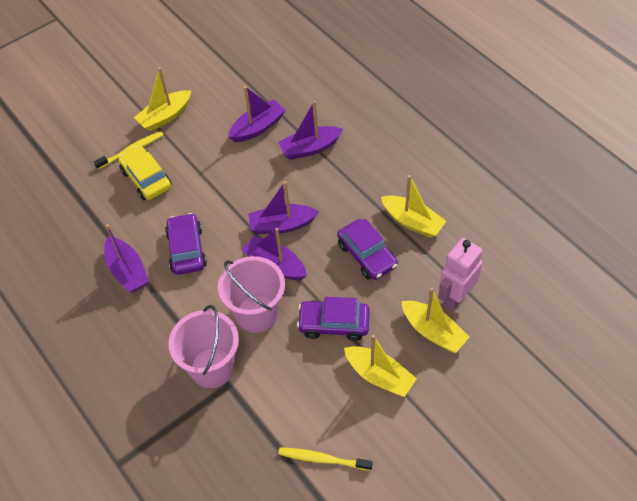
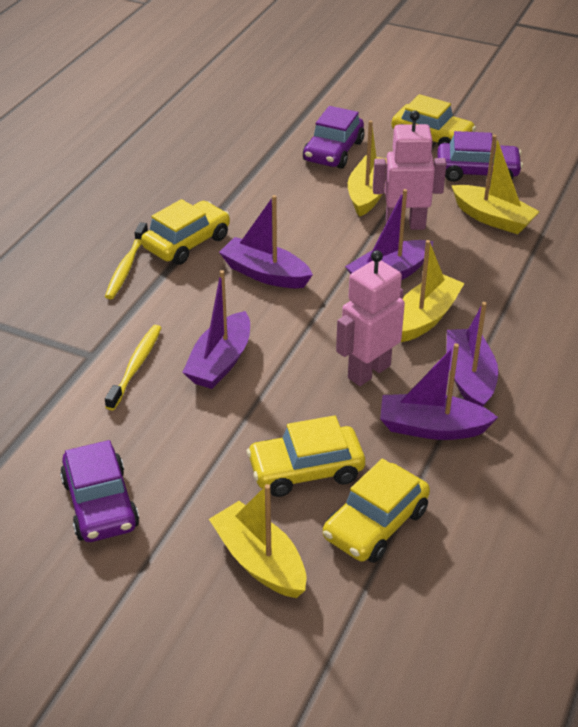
pink bucket: [168,305,239,388] [218,256,285,333] = 2 -> none = 0
pink robot: [438,238,482,312] = 1 -> [336,250,405,386] [373,110,447,230] = 2
yellow car: [118,146,172,200] = 1 -> [141,199,230,265] [247,415,365,497] [323,459,430,563] [391,94,476,147] = 4

